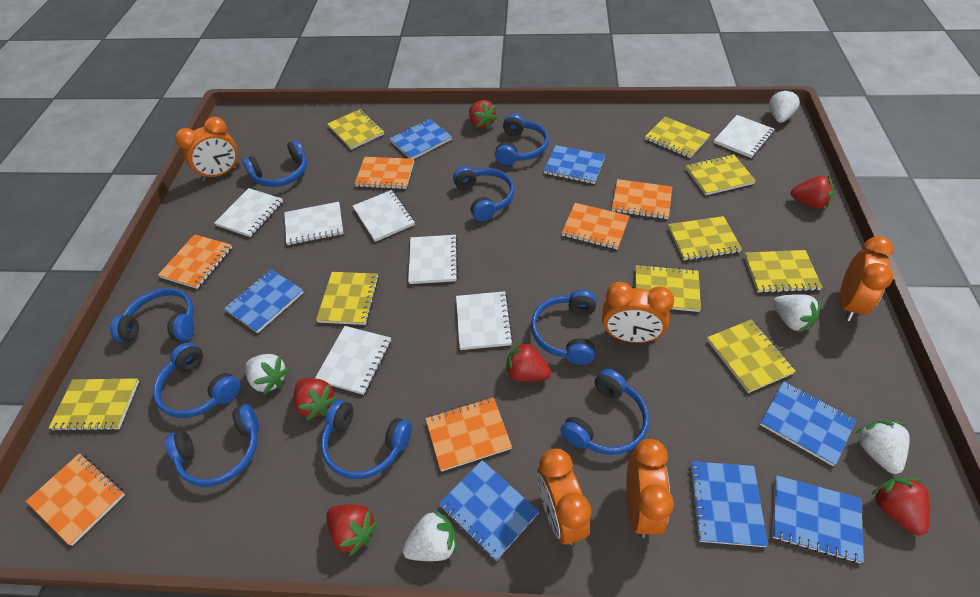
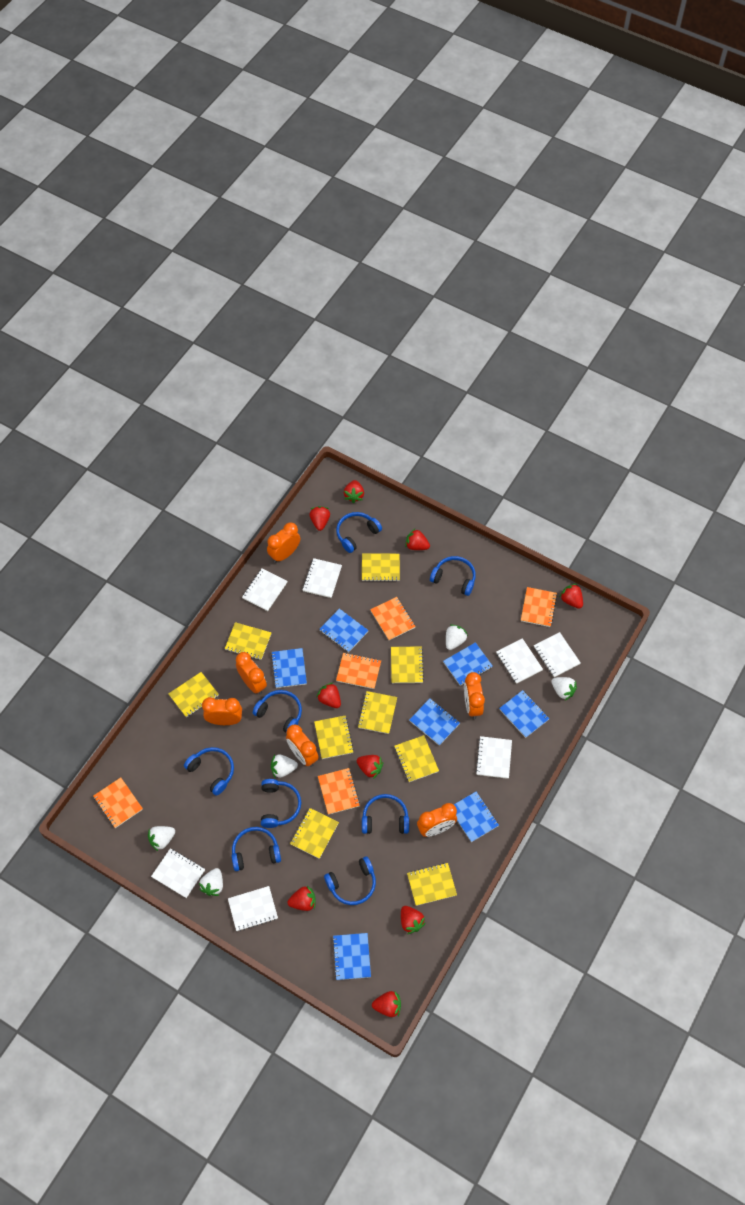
blue headphones: [110,288,194,342] [153,342,241,418] [165,404,259,487] [243,140,307,187] [321,400,412,479] [453,166,514,221] [495,114,549,165] [531,290,596,365] [560,369,649,455] = 9 -> [184,747,234,796] [232,827,281,871] [253,690,302,733] [261,779,301,828] [324,856,376,905] [336,512,382,553] [362,794,409,834] [430,556,476,596] = 8
orange clock: [175,117,240,181] [537,449,591,545] [602,282,674,343] [626,439,674,538] [840,236,894,321] = 5 -> [202,697,242,725] [236,652,267,695] [267,522,300,563] [286,725,319,767] [417,803,457,837] [464,672,485,719] = 6
orange notebook: [26,453,125,546] [158,234,232,289] [355,157,414,189] [426,397,512,472] [562,203,630,250] [612,179,672,219] = 6 -> [93,777,143,828] [318,768,360,815] [336,653,381,689] [370,597,416,640] [521,587,557,627] = 5
red strawberry: [294,378,337,421] [326,504,378,557] [469,100,497,129] [505,341,551,381] [791,176,834,208] [871,477,930,536] = 6 -> [287,886,315,911] [309,506,330,531] [316,683,341,708] [344,480,364,503] [357,755,383,779] [372,991,401,1017] [401,906,426,934] [405,528,430,550] [559,584,583,609] = 9

